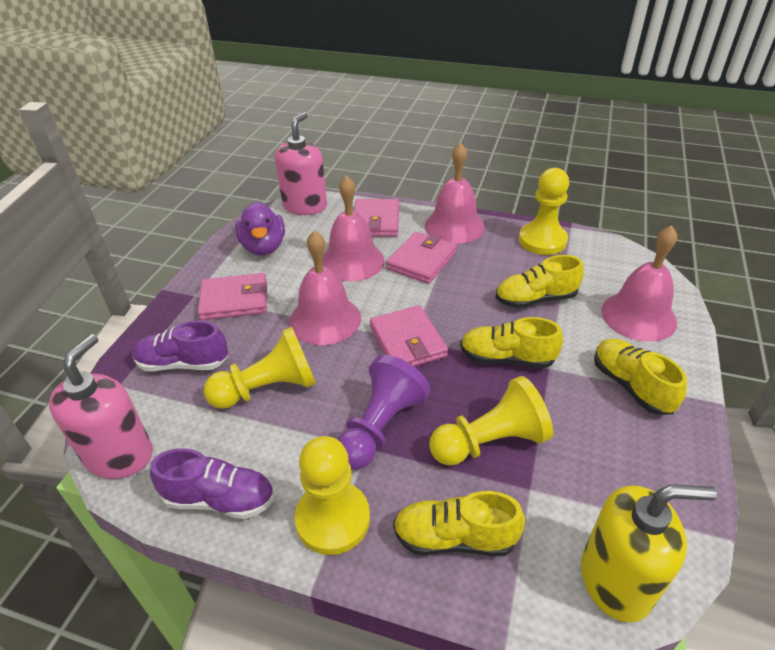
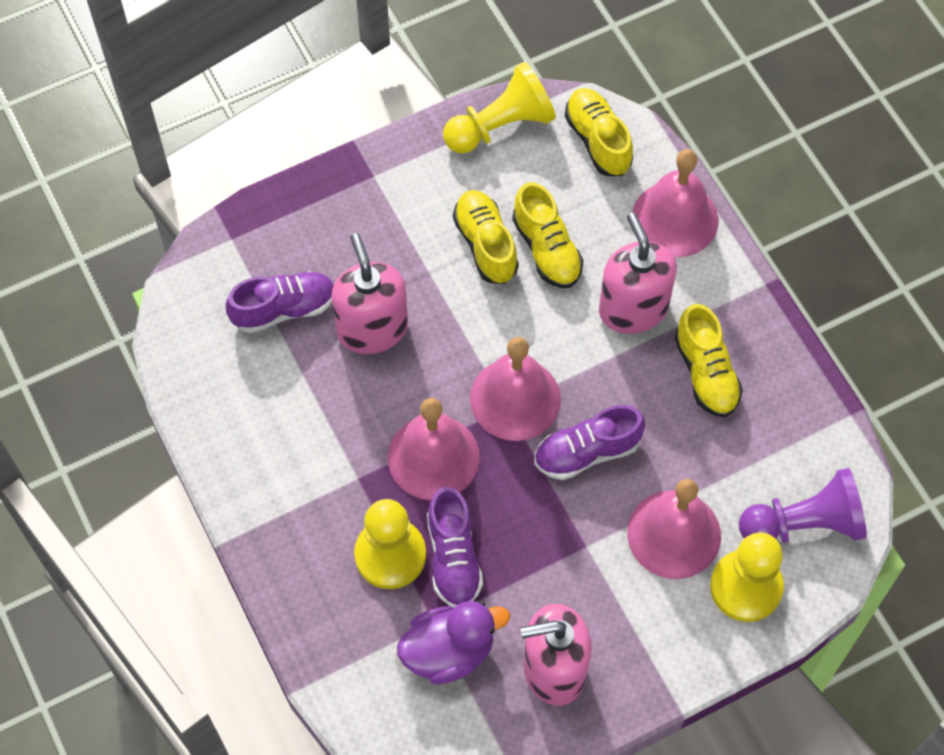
pink soap dispenser: [49,334,153,479] [275,112,327,215] = 2 -> [331,233,408,354] [520,604,592,706] [599,213,677,334] = 3
pink wallet: [198,273,267,320] [354,199,399,237] [370,305,448,366] [386,232,457,284] = 4 -> none = 0
purple shoe: [132,320,228,371] [150,448,274,519] = 2 -> [226,271,334,333] [427,487,483,608] [534,405,645,480] = 3
yellow pawn: [203,327,316,409] [295,436,370,555] [429,376,553,466] [519,168,569,255] = 4 -> [354,499,426,589] [443,62,556,154] [710,532,784,622] = 3
yellow soap dispenser: [581,484,717,622] = 1 -> none = 0

